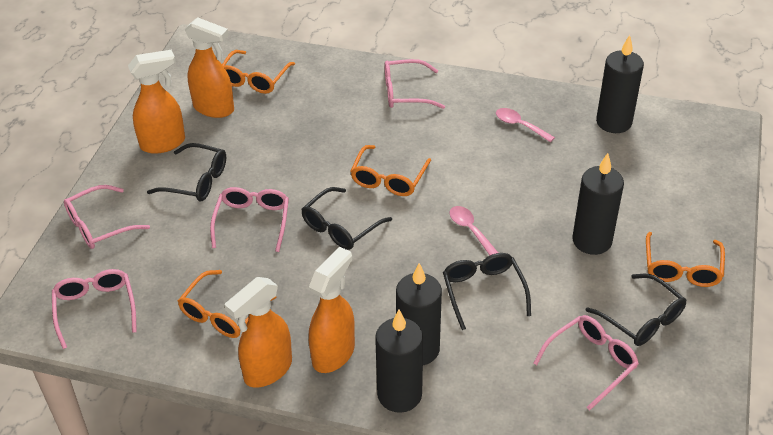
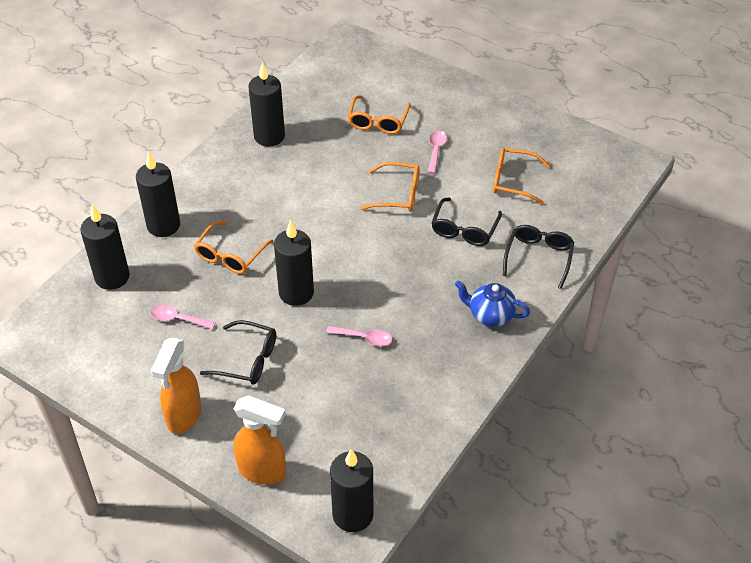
black candle: [375,310,423,413] [396,263,442,365] [572,153,624,255] [596,35,644,133] = 4 -> [80,204,130,290] [136,152,180,237] [248,62,285,147] [274,220,314,306] [330,449,373,532] = 5
black glasses: [147,143,226,201] [301,187,392,250] [443,253,531,330] [585,274,686,346] = 4 -> [200,320,276,385] [432,198,502,246] [503,225,574,289] = 3
blue teapot: none = 0 -> [455,280,530,327] = 1
orange spray bottle: [128,50,185,154] [185,17,234,118] [224,277,292,388] [309,247,355,373] = 4 -> [151,338,201,434] [233,395,286,485] = 2
pink glasses: [52,269,137,349] [64,185,150,249] [210,187,289,252] [385,59,445,109] [533,315,639,411] = 5 -> none = 0
pink spoon: [450,206,498,256] [496,108,555,142] = 2 -> [151,305,215,330] [326,326,392,346] [428,130,447,174] = 3

